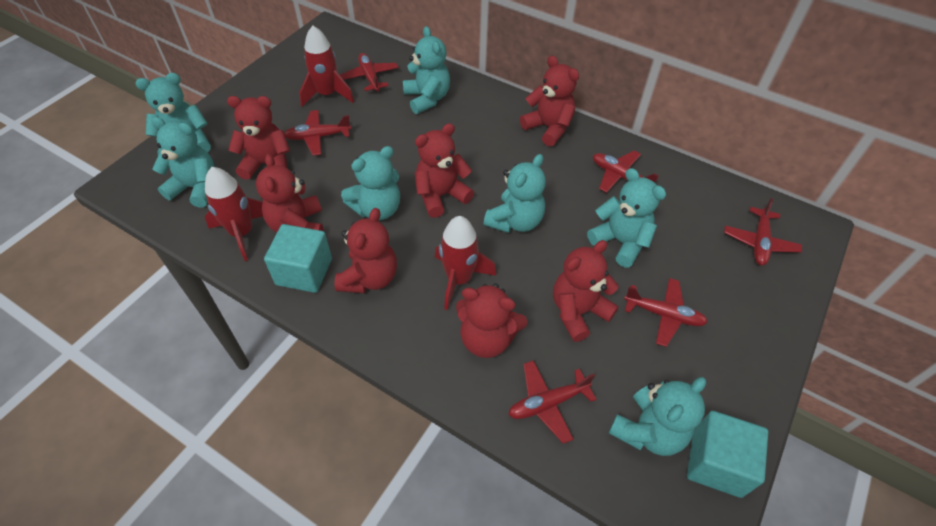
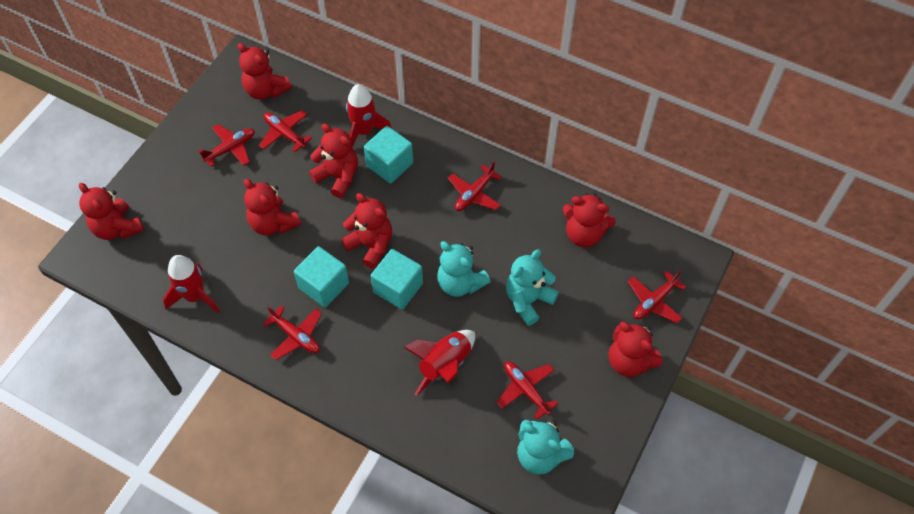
turquoise cube: [264,224,332,293] [687,411,768,498] = 2 -> [294,246,349,307] [364,126,413,184] [371,249,423,310] = 3
turquoise teddy bear: [136,73,211,155] [151,117,214,207] [341,146,400,220] [403,26,450,114] [483,154,546,233] [587,168,666,267] [609,377,706,456] = 7 -> [437,241,491,297] [506,249,559,326] [517,420,574,475] = 3

